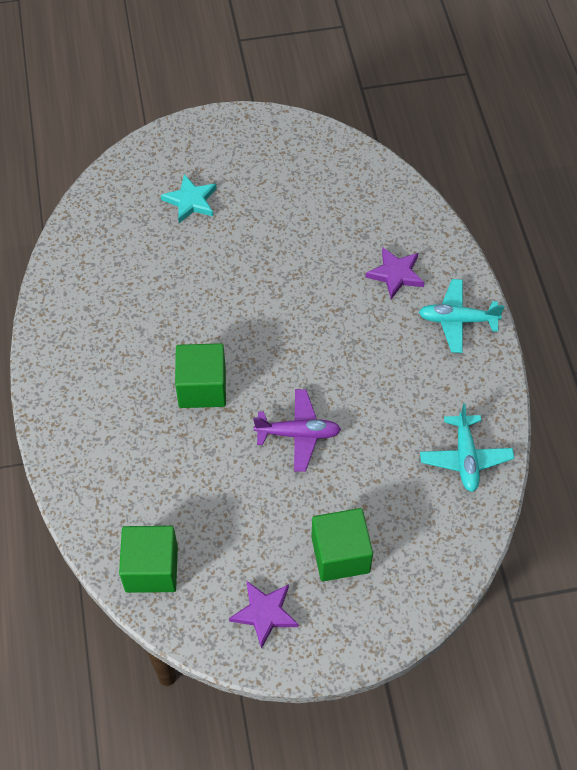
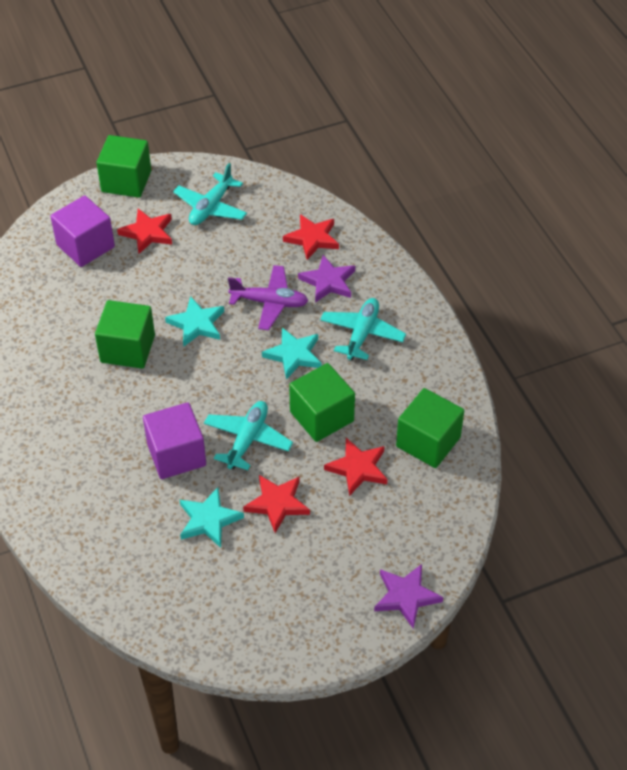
green cube: [119,526,178,593] [175,343,226,408] [311,508,373,581] = 3 -> [95,300,155,369] [96,135,151,198] [289,363,355,442] [396,388,464,468] = 4
purple cube: none = 0 -> [50,195,115,267] [143,402,206,479] = 2
red star: none = 0 -> [117,209,172,254] [243,475,310,533] [283,214,339,260] [324,438,388,496] = 4
turquoise plane: [419,279,505,353] [420,403,514,492] = 2 -> [173,163,247,225] [204,401,293,470] [320,298,406,360] = 3
turquoise star: [161,174,217,223] = 1 -> [165,296,224,347] [180,487,244,548] [262,328,321,380] = 3

